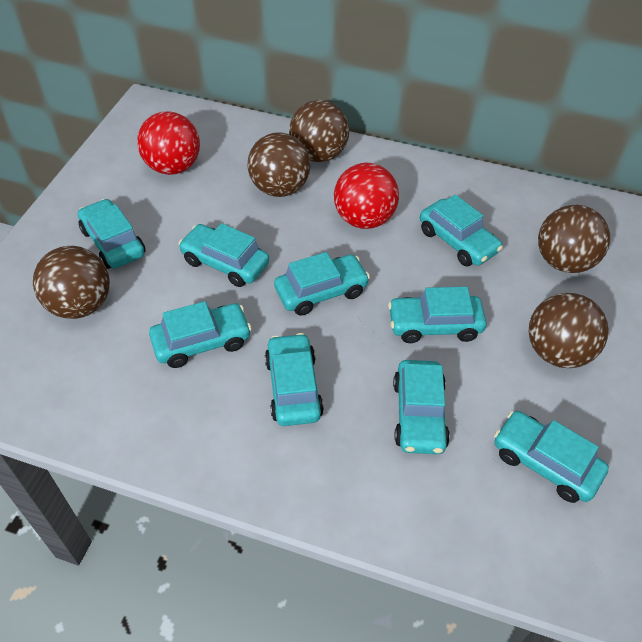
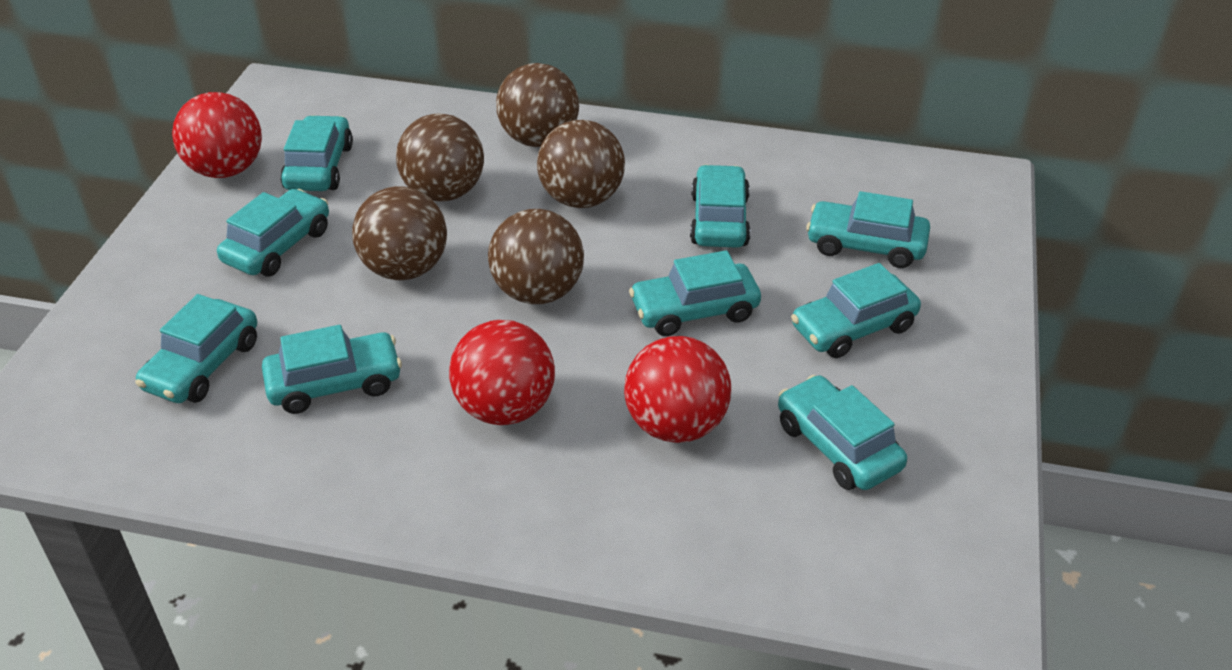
red ball: [137,111,200,175] [334,163,399,229] = 2 -> [172,92,262,178] [449,320,555,425] [624,336,731,443] = 3

